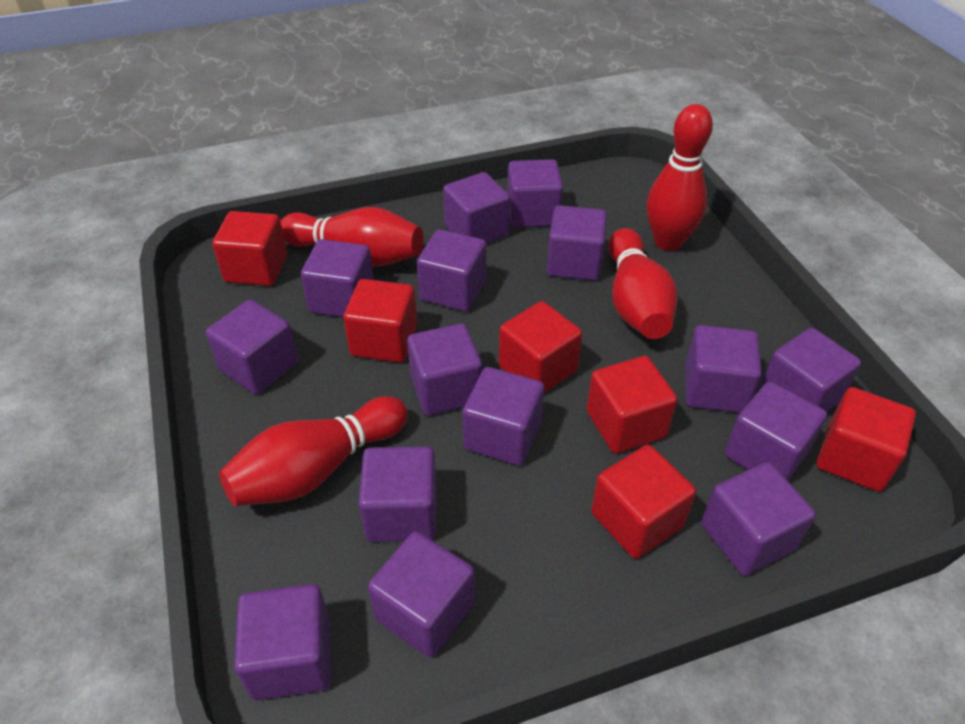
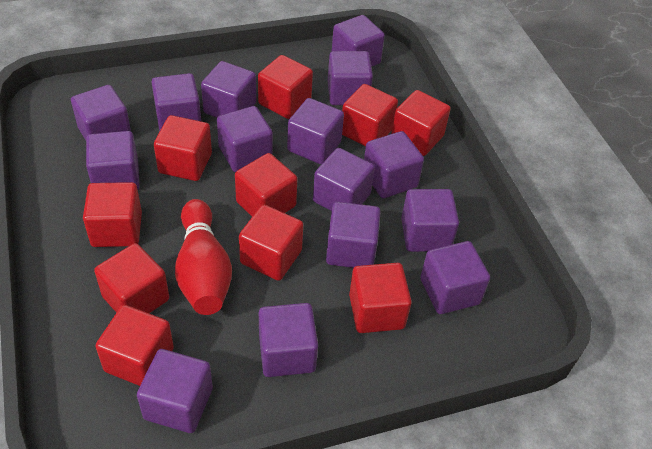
red bowling pin: [219,396,408,506] [280,207,424,267] [608,228,678,339] [647,104,713,251] = 4 -> [175,199,232,315] = 1
red cube: [212,211,287,286] [343,279,417,363] [499,301,582,393] [587,356,678,453] [591,445,696,559] [817,387,916,492] = 6 -> [83,182,142,247] [94,243,169,313] [95,305,174,386] [154,115,212,181] [235,153,297,217] [239,205,303,281] [258,55,313,119] [342,84,398,146] [349,263,412,333] [391,90,451,156] = 10

